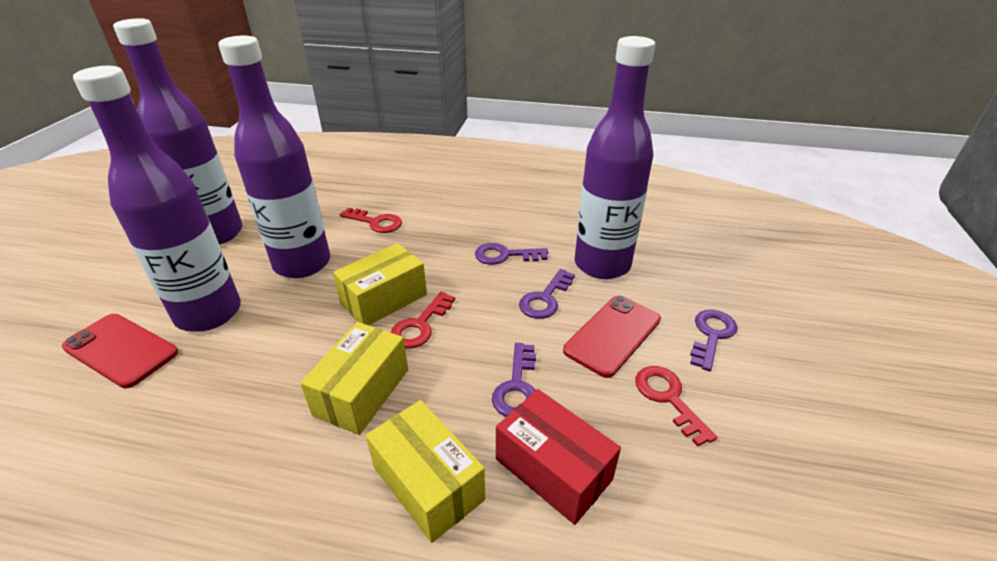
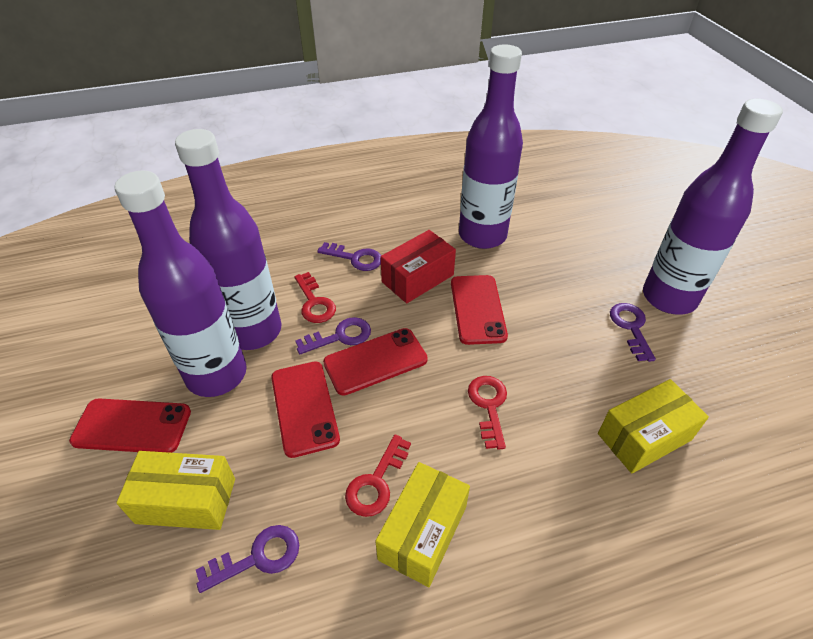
red phone: [62,314,178,388] [563,296,661,378] = 2 -> [69,398,191,453] [271,362,340,458] [323,328,428,396] [451,275,508,345] = 4

